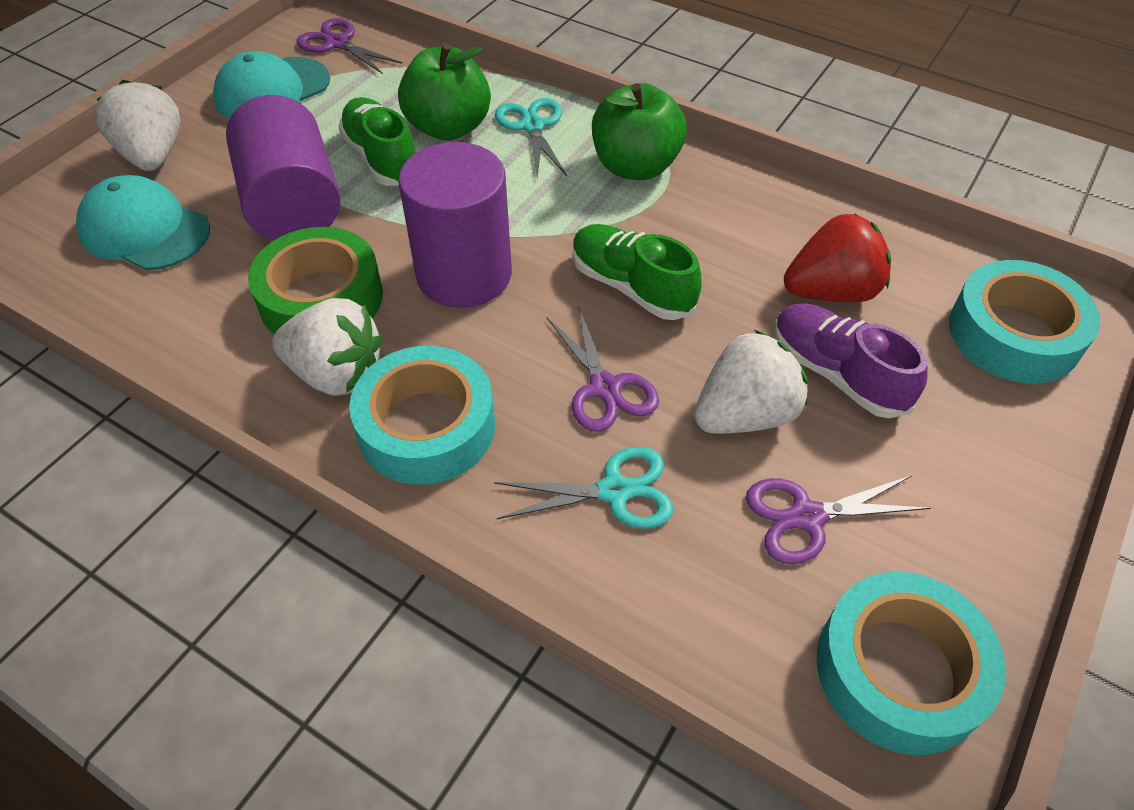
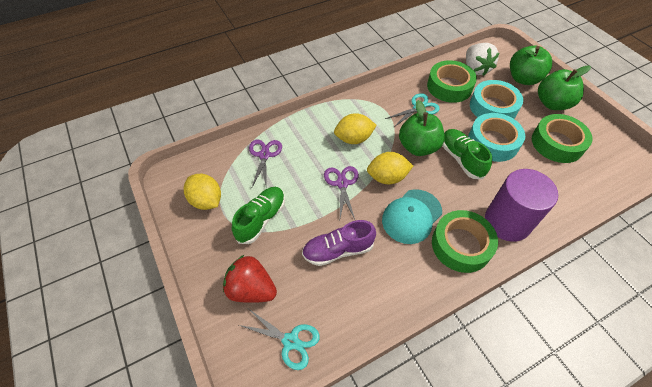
green apple: [398,43,491,141] [592,83,687,180] = 2 -> [399,100,445,156] [510,45,552,85] [538,65,591,110] = 3
green tape: [248,227,383,334] = 1 -> [427,60,477,103] [432,210,498,273] [532,114,593,163] = 3
purple cylinder: [226,95,340,240] [398,142,512,308] = 2 -> [485,169,558,242] = 1
purple scissors: [297,18,402,74] [546,305,659,432] [746,476,931,564] = 3 -> [249,140,282,189] [324,166,359,220] = 2
turquoise cap: [76,175,210,271] [213,51,330,119] = 2 -> [382,189,442,244] = 1
turquoise tape: [349,346,495,485] [817,572,1006,755] [949,260,1100,384] = 3 -> [468,113,525,162] [470,80,523,119] = 2
white strawberry: [95,80,181,171] [272,298,383,396] [694,330,808,434] = 3 -> [466,43,499,76] = 1
yellow lemon: none = 0 -> [184,174,221,210] [334,113,377,144] [367,152,413,184] = 3

